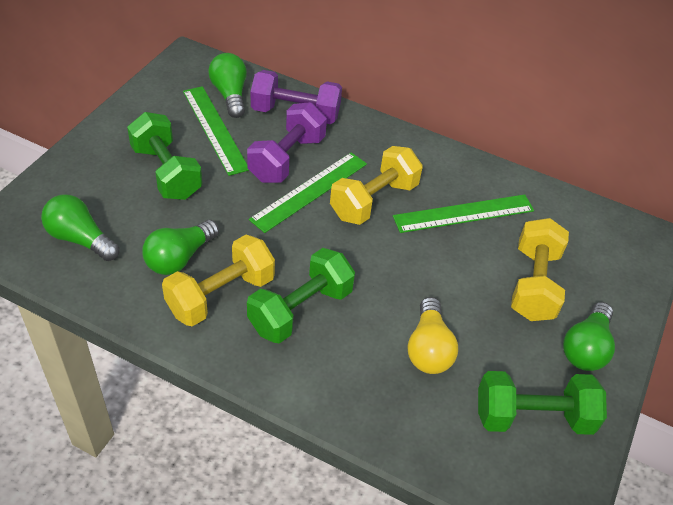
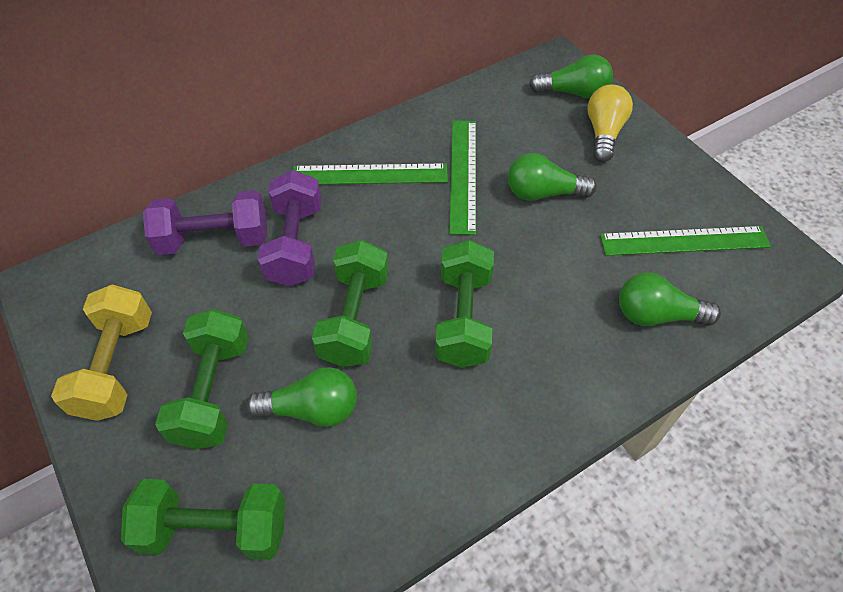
green dumbbell: [127,112,202,200] [247,248,355,343] [478,371,607,435] = 3 -> [121,479,285,560] [155,309,249,449] [312,240,389,367] [435,240,494,368] = 4
yellow dumbbell: [162,235,275,327] [330,146,423,225] [511,218,569,321] = 3 -> [51,284,152,421] = 1

